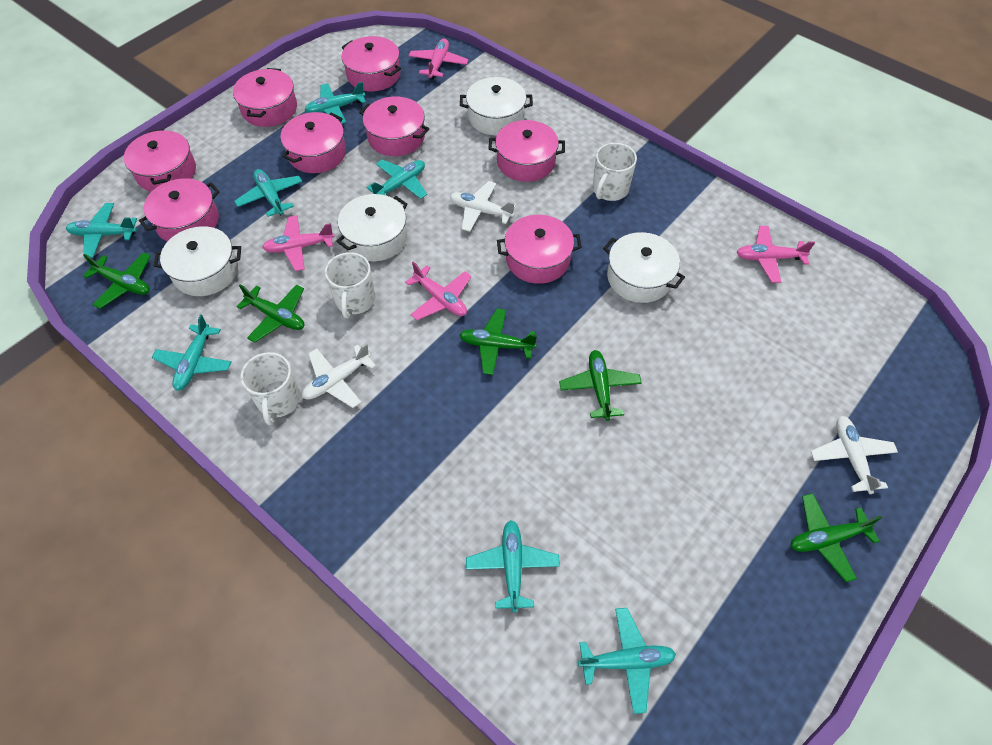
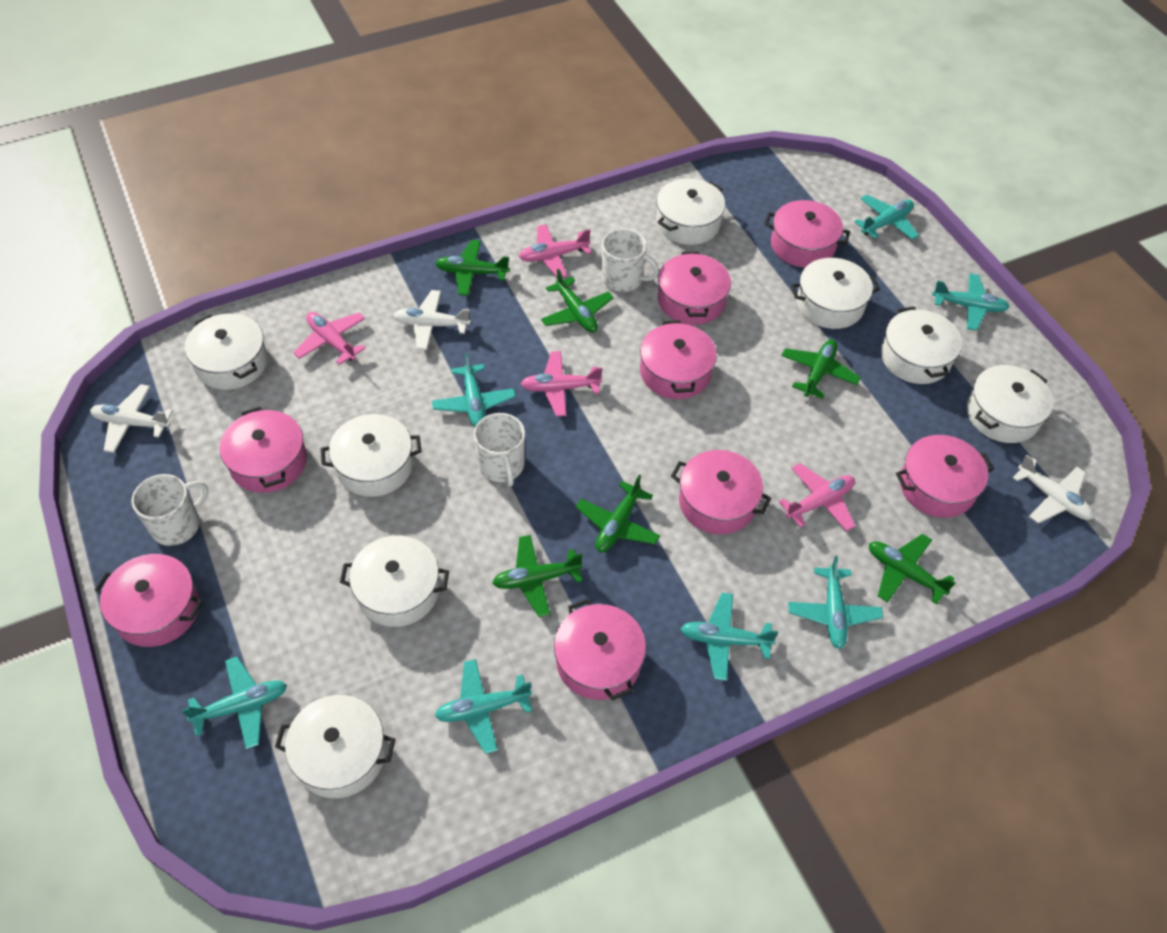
green plane: [83,252,151,309] [236,284,304,343] [459,308,537,375] [559,350,642,421] [790,493,883,582] = 5 -> [435,240,510,296] [492,535,583,617] [541,269,614,333] [576,475,660,552] [781,339,861,399] [869,534,955,604] = 6
white pot: [154,226,241,296] [336,194,408,262] [460,77,533,135] [603,232,685,303] = 4 -> [185,313,268,390] [275,695,395,798] [321,414,422,497] [340,536,449,627] [656,178,725,245] [791,258,880,329] [881,307,962,384] [967,365,1053,443] = 8

